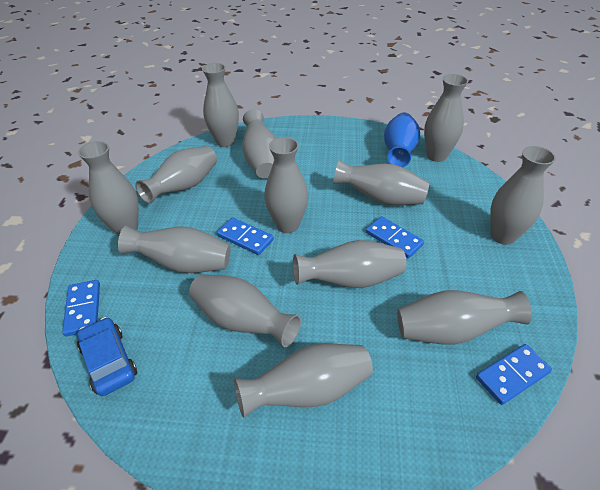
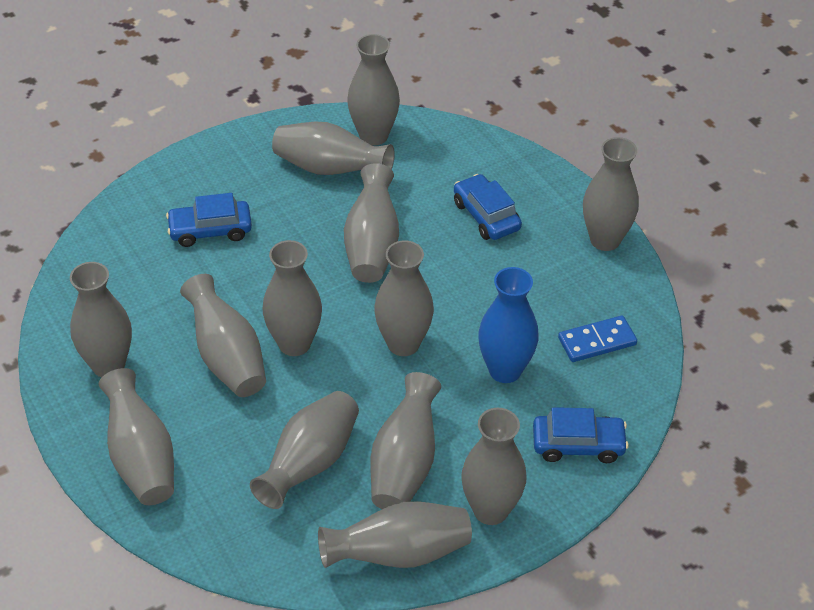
blue car: [77,317,137,396] = 1 -> [166,193,252,247] [454,174,522,240] [533,407,629,463] = 3
blue domino: [62,280,100,336] [217,217,274,255] [366,216,424,258] [476,344,552,405] = 4 -> [558,316,637,362] = 1

